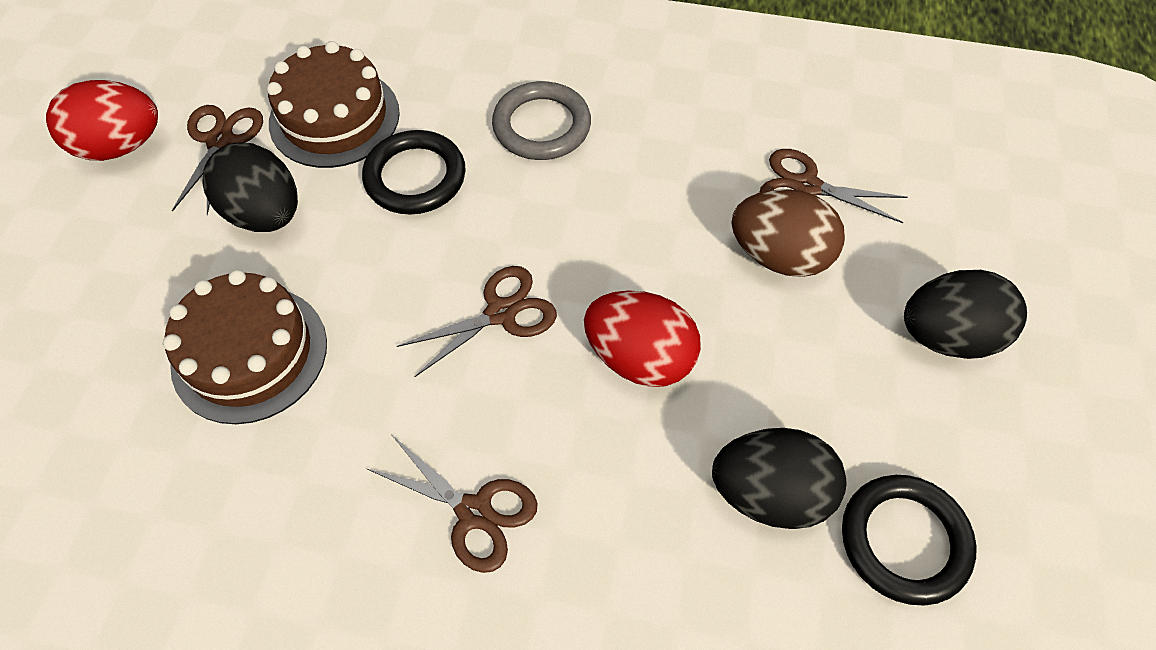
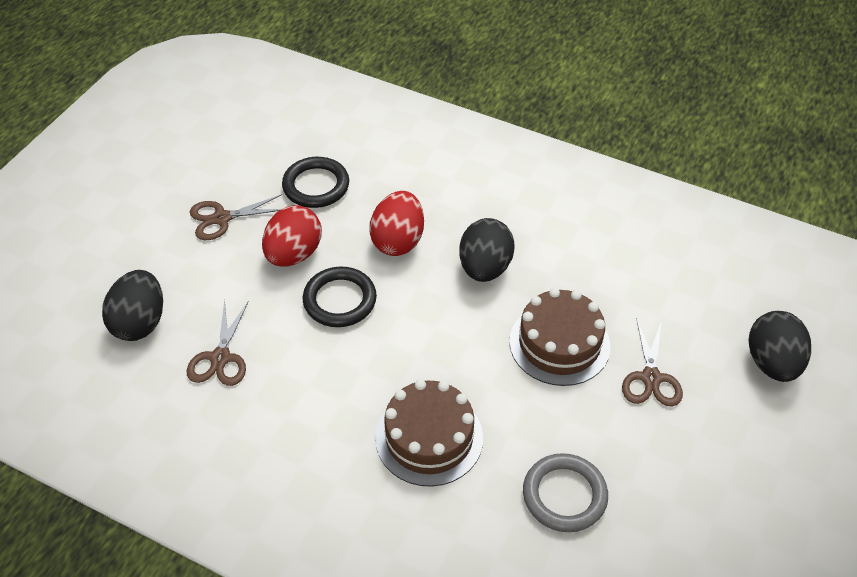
brown egg: [731,189,845,277] = 1 -> none = 0
brown scissors: [172,105,263,215] [367,435,538,573] [397,266,557,377] [759,149,907,223] = 4 -> [187,299,249,386] [190,194,282,240] [622,318,683,407] = 3

